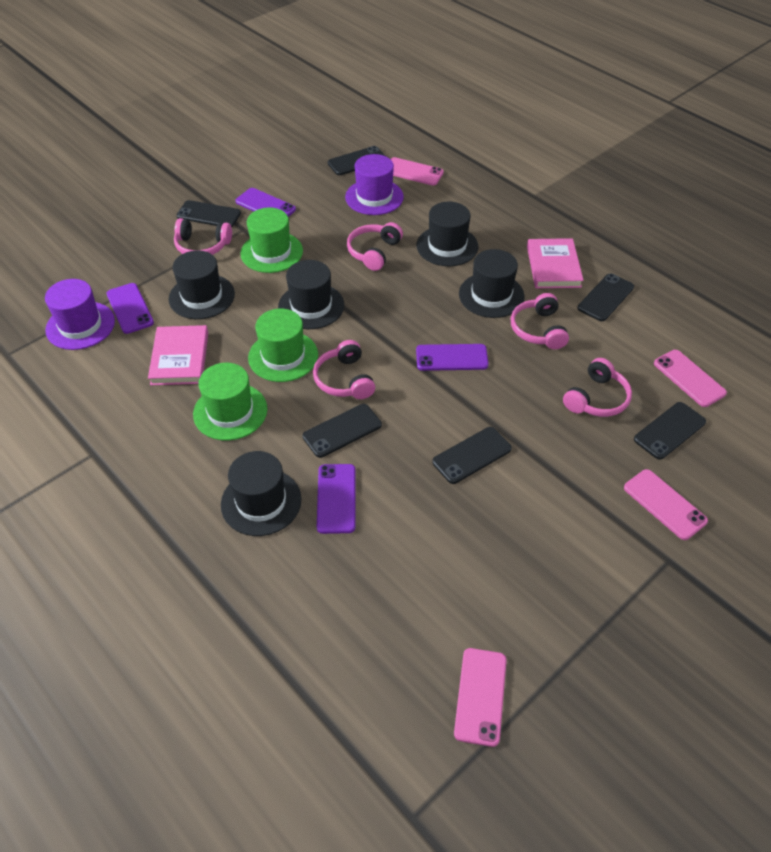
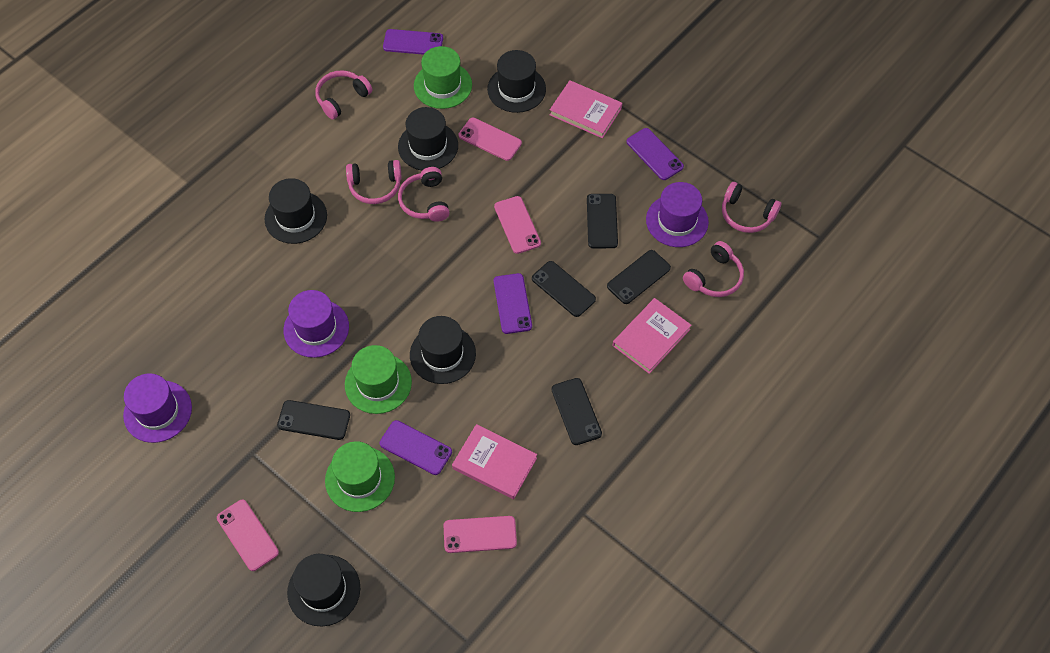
black phone: [176,200,241,227] [302,404,382,458] [328,146,386,175] [432,427,512,484] [577,273,634,321] [634,402,706,460] = 6 -> [277,400,350,440] [532,261,596,317] [551,378,602,445] [587,194,618,248] [607,250,671,304] = 5
pink book: [148,325,208,385] [527,238,584,288] = 2 -> [452,424,537,499] [550,80,622,138] [613,298,692,374] = 3
purple hat: [45,279,115,350] [345,154,404,215] = 2 -> [123,373,192,443] [283,290,349,358] [646,182,709,247] = 3

